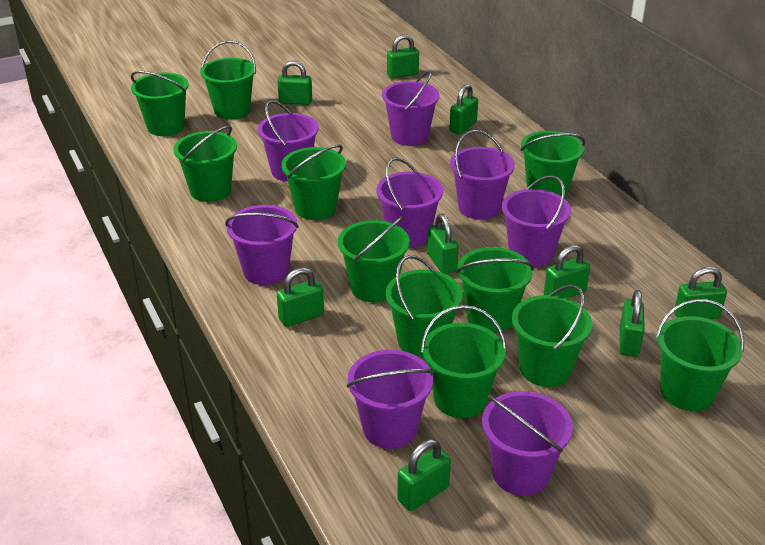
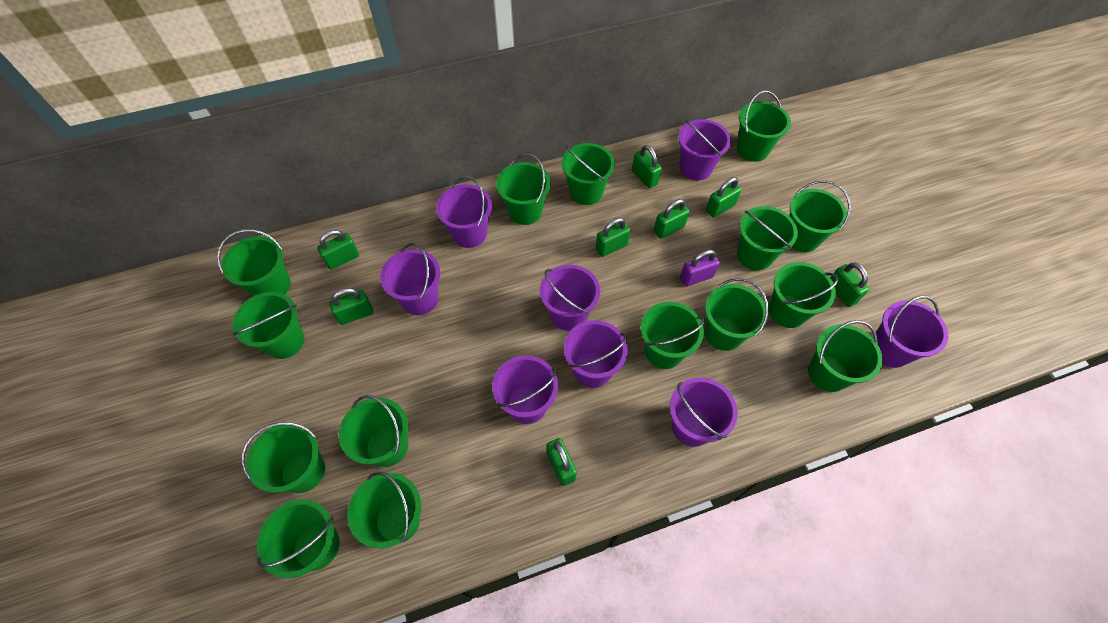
green bucket: [131,71,189,136] [174,126,237,202] [200,41,256,119] [281,145,346,220] [338,216,410,302] [386,255,463,358] [421,305,507,418] [456,247,534,333] [512,284,592,387] [520,131,585,198] [656,299,744,411] = 11 -> [217,229,291,296] [233,292,305,359] [241,422,325,493] [257,499,340,578] [339,395,408,467] [347,472,421,549] [496,154,551,225] [562,143,615,205] [641,302,705,369] [705,278,769,351] [737,91,791,162] [737,206,798,270] [769,262,838,328] [789,180,851,252] [808,320,883,392] = 15
green padlock: [277,267,324,327] [278,61,312,105] [387,34,419,78] [397,439,451,511] [427,213,459,274] [449,84,478,134] [544,245,590,298] [620,290,645,357] [674,267,727,319] = 9 -> [317,230,359,270] [330,288,373,325] [546,438,577,486] [596,218,631,257] [632,145,662,188] [654,199,690,239] [706,177,742,218] [830,262,869,307] = 8
purple padlock: none = 0 -> [680,250,720,287] = 1

